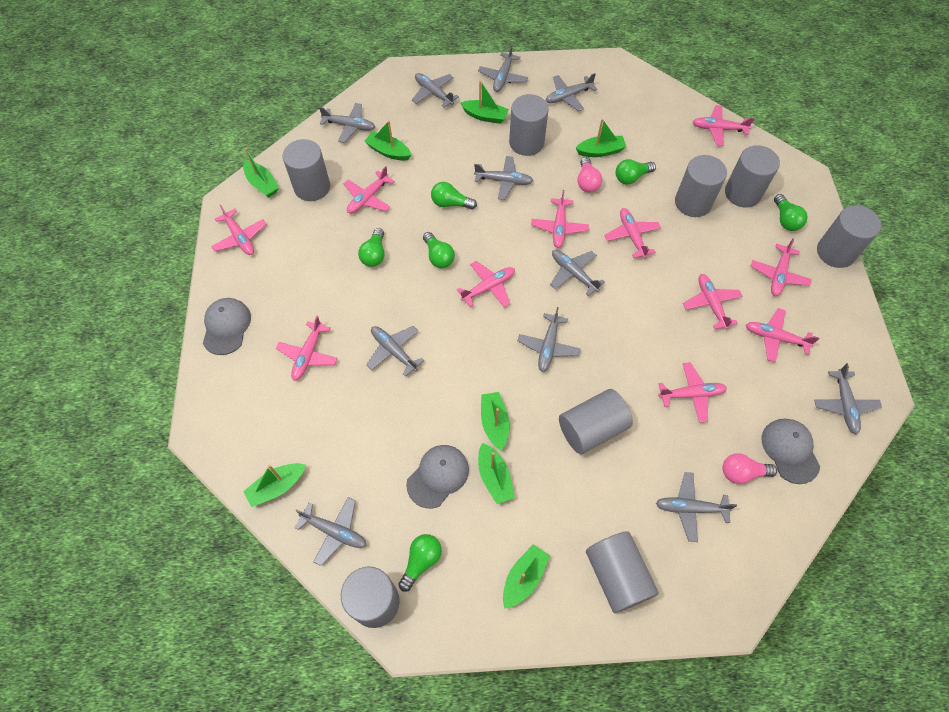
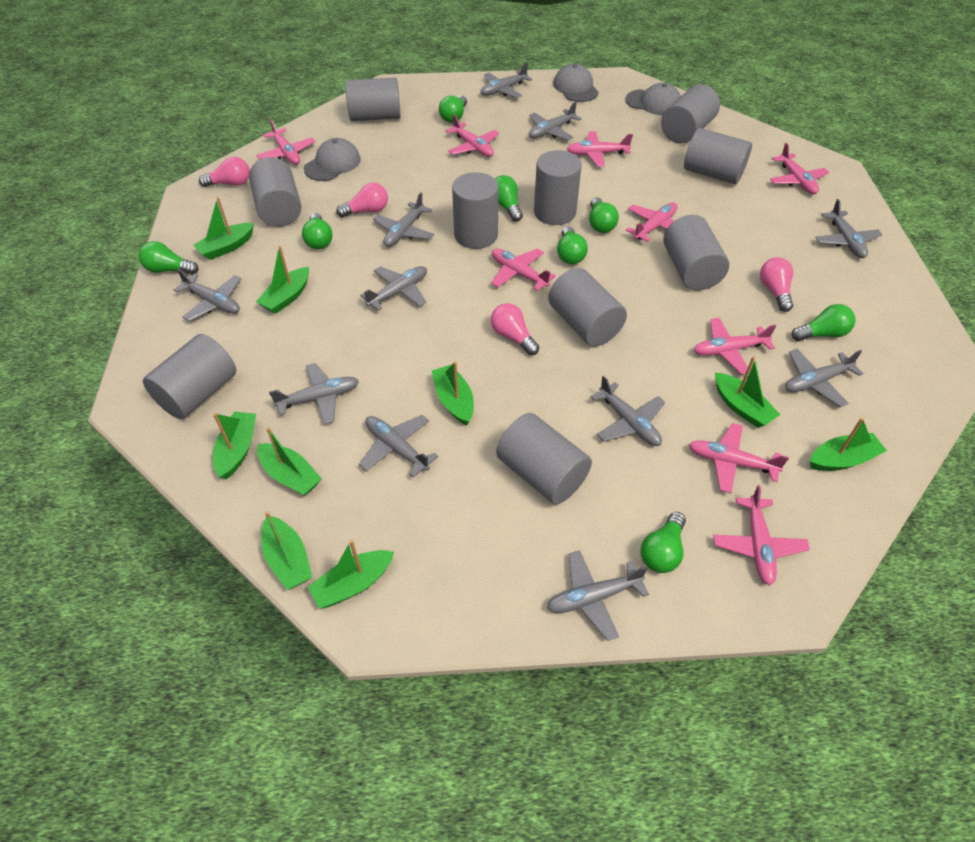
green boat: [243,148,279,198] [243,463,306,507] [364,120,411,161] [460,80,509,124] [478,443,515,504] [481,392,510,451] [503,544,550,609] [576,119,626,157] = 8 -> [193,197,254,260] [213,412,256,479] [256,246,309,314] [257,427,322,496] [261,511,312,590] [307,540,394,609] [432,361,474,426] [715,356,780,428] [810,418,887,471] = 9
green light bulb: [358,228,384,267] [398,534,442,592] [423,232,455,268] [431,182,477,210] [616,159,656,184] [774,194,807,231] = 6 -> [138,241,198,275] [302,213,332,249] [439,95,467,123] [495,175,523,222] [557,226,588,264] [589,197,619,233] [641,512,686,573] [792,304,856,341] = 8
grey cylinder: [283,139,330,201] [341,567,400,628] [509,94,549,156] [559,389,633,454] [586,531,659,613] [675,155,727,217] [725,145,780,208] [817,205,881,268] = 8 -> [143,334,236,419] [249,157,301,227] [345,78,401,121] [452,172,499,249] [496,413,592,505] [534,150,582,225] [548,268,627,346] [661,84,720,144] [663,215,729,291] [684,128,752,184] = 10
pink light bulb: [577,157,602,192] [722,454,777,484] = 2 -> [199,157,250,187] [336,183,388,218] [491,303,539,355] [760,257,793,312] = 4
pink plane: [211,204,266,255] [276,316,338,381] [344,166,395,214] [457,261,515,307] [531,190,589,248] [604,208,661,258] [658,362,727,423] [683,274,742,330] [693,105,755,146] [746,308,819,362] [751,238,812,296] = 11 -> [256,119,315,164] [446,114,499,157] [491,248,556,291] [567,131,633,167] [626,202,678,242] [689,423,789,493] [694,318,776,374] [713,485,810,585] [770,143,829,194] = 9

